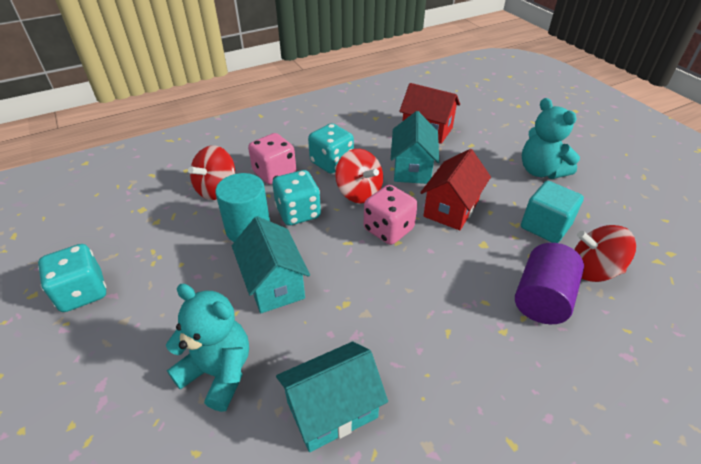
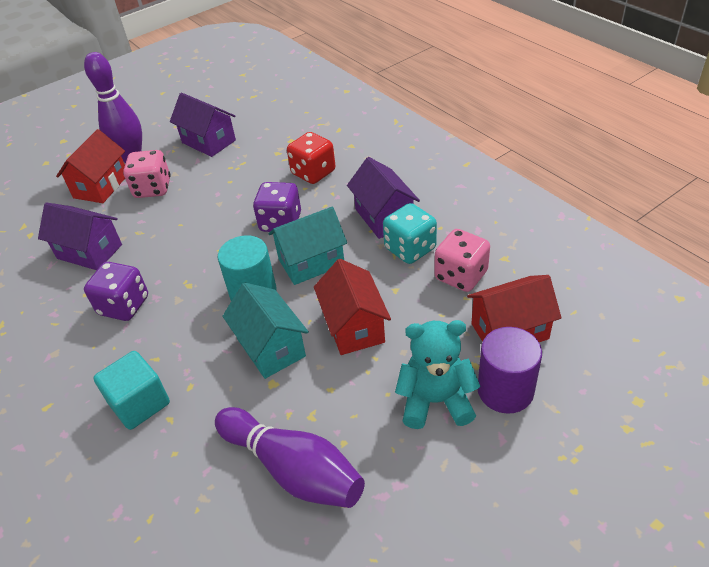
purple bowling pin: none = 0 -> [84,52,142,163] [215,407,365,508] = 2
purple dice: none = 0 -> [84,262,148,321] [253,182,301,232] = 2
purple house: none = 0 -> [38,202,122,270] [170,93,236,157] [347,157,420,239] = 3
red dice: none = 0 -> [287,132,336,184] = 1
red house: [399,83,460,144] [420,149,491,230] = 2 -> [56,129,125,203] [314,259,391,355] [467,275,562,342] = 3
red spinning top: [188,145,235,200] [335,149,383,204] [574,225,636,282] = 3 -> none = 0
turquoise dice: [38,244,106,312] [273,170,321,226] [308,123,354,174] = 3 -> [383,203,437,264] = 1
turquoise house: [232,216,310,313] [276,342,388,452] [391,111,439,184] = 3 -> [222,282,309,379] [268,207,347,285] = 2
turquoise teddy bear: [166,284,249,412] [522,98,580,179] = 2 -> [395,320,481,429] = 1

